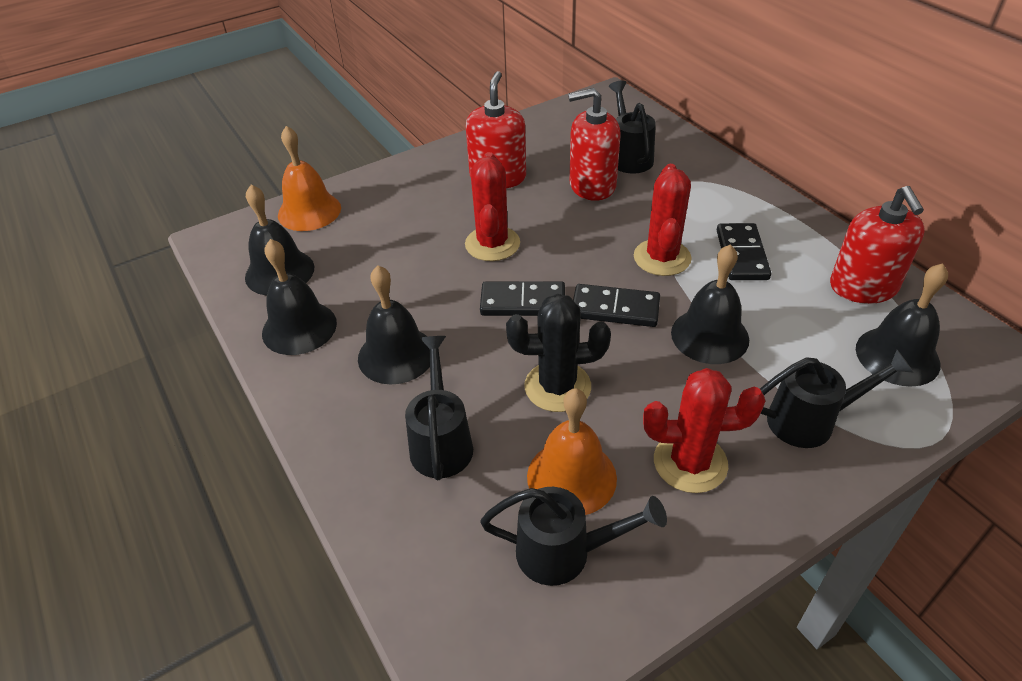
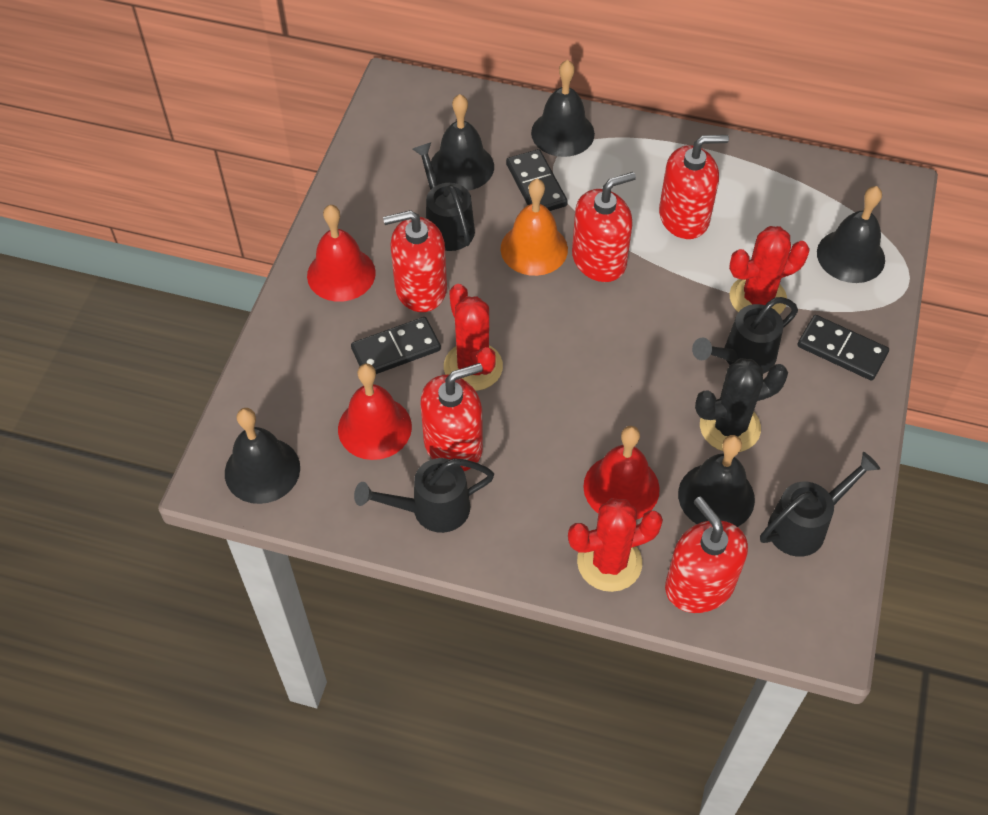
orange bell: [278,126,341,231] [527,388,617,515] = 2 -> [500,179,568,276] = 1
red bell: none = 0 -> [307,205,376,302] [338,364,412,460] [583,426,660,520] = 3
red soap dispenser: [466,71,526,188] [568,88,621,201] [830,186,925,304] = 3 -> [383,210,447,312] [420,363,483,471] [572,172,636,282] [659,135,729,239] [665,496,748,613] = 5

